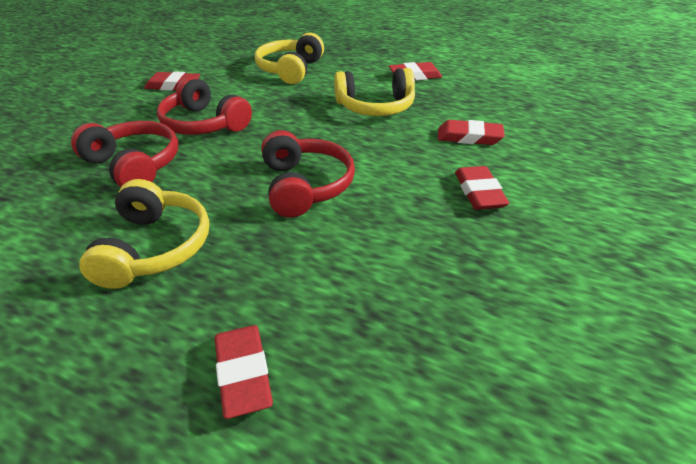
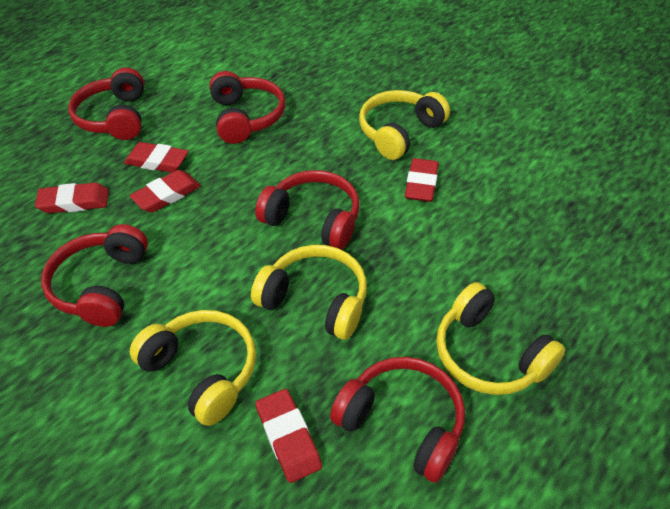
red headphones: [71,121,179,187] [157,77,252,135] [261,130,355,218] = 3 -> [41,224,148,327] [68,68,144,140] [209,71,285,144] [255,170,360,250] [330,357,465,483] = 5
yellow headphones: [79,179,209,289] [255,33,324,84] [334,68,415,116] = 3 -> [130,310,256,426] [251,245,367,340] [359,90,450,160] [436,282,565,395] = 4

